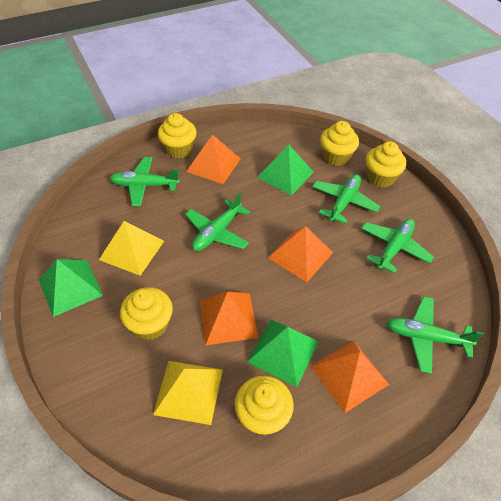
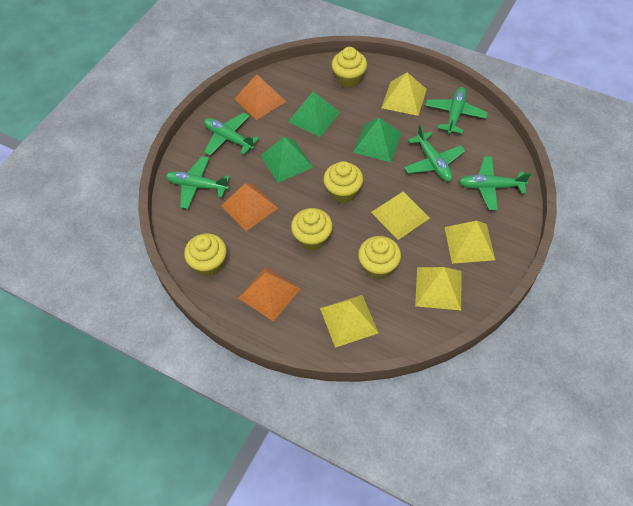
orange pyramid: [186,134,241,184] [200,292,258,345] [268,226,333,282] [311,341,389,413] = 4 -> [221,183,278,231] [235,74,286,120] [239,267,301,321] = 3
yellow pyramid: [99,221,164,276] [153,361,223,425] = 2 -> [320,295,379,348] [371,191,430,240] [381,72,427,116] [415,267,462,310] [445,221,495,264] = 5

